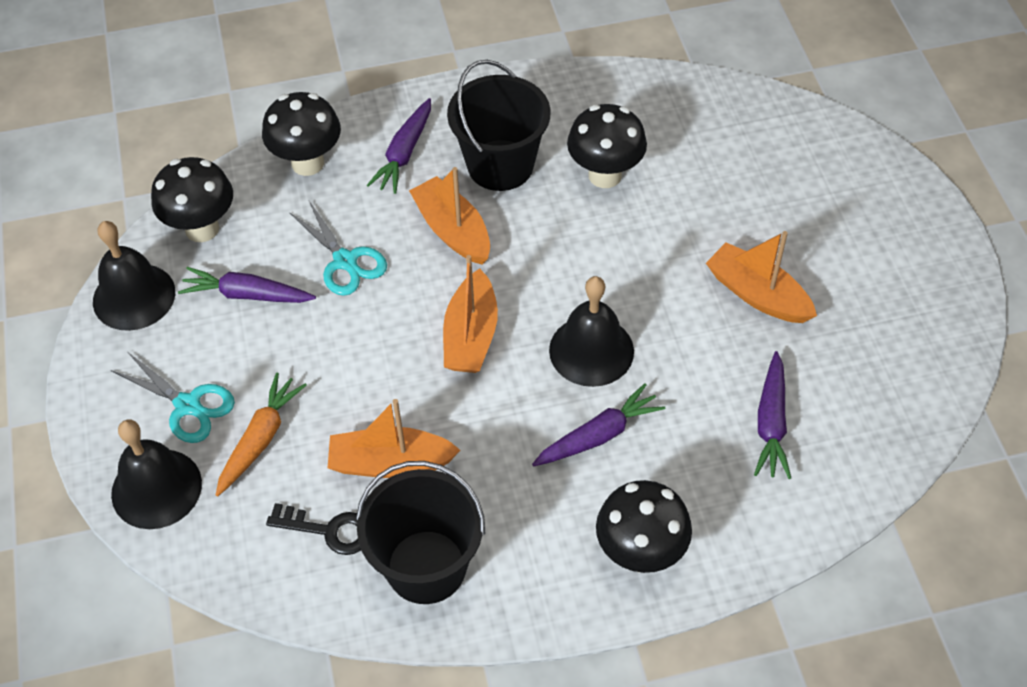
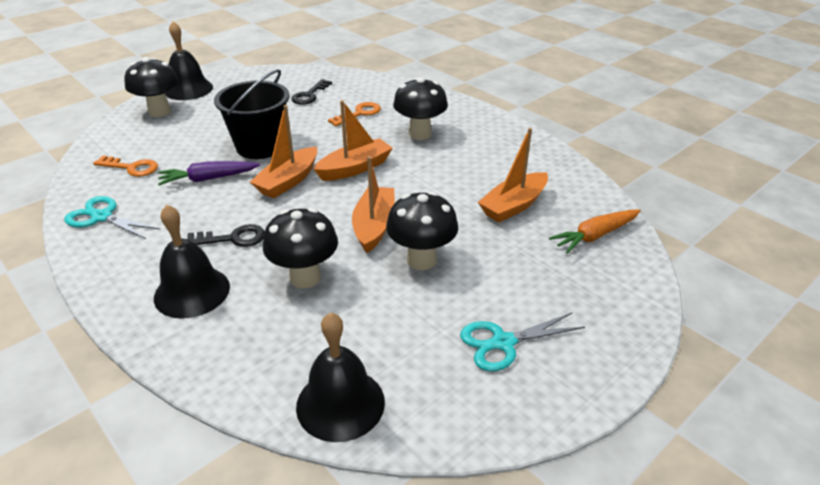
black bucket: [356,461,485,604] [447,60,551,191] = 2 -> [214,69,289,159] = 1
black key: [266,503,361,555] = 1 -> [187,224,265,247] [291,79,332,105] = 2
orange key: none = 0 -> [93,156,158,177] [328,102,381,126] = 2
purple carrot: [178,267,316,303] [367,98,431,194] [532,383,665,466] [754,351,791,479] = 4 -> [158,161,260,185] = 1

